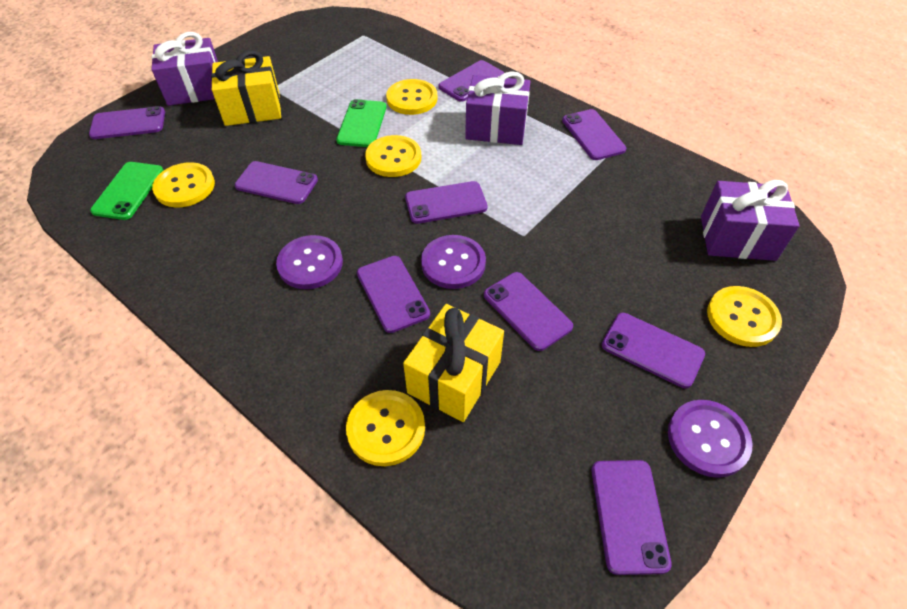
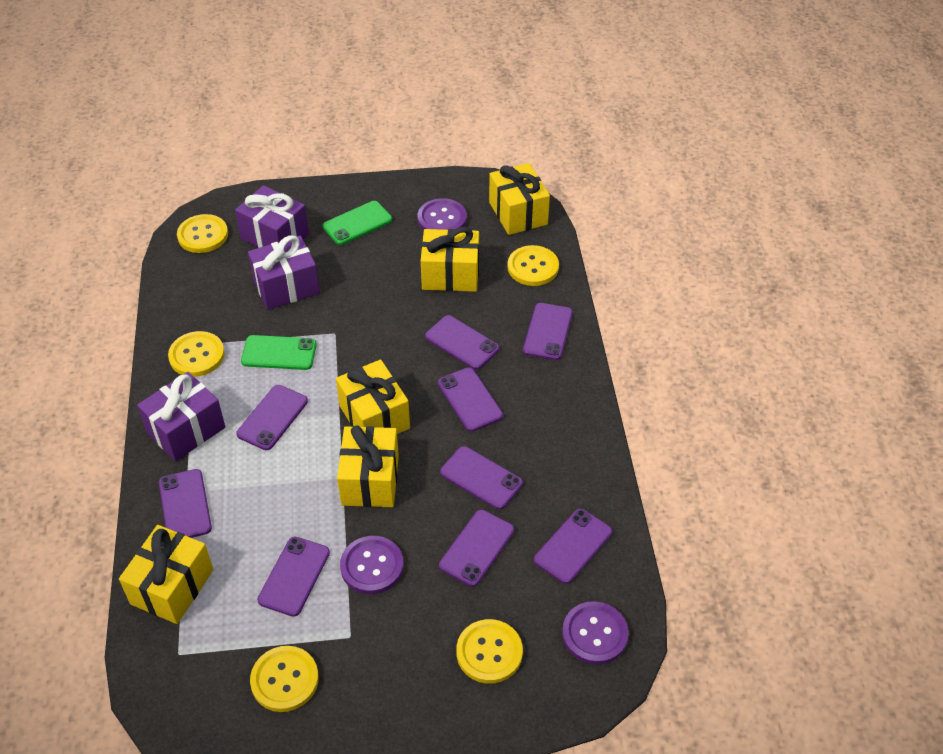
yellow gift: [211,50,281,126] [403,304,504,422] = 2 -> [119,525,213,624] [336,359,410,434] [337,425,399,507] [421,227,479,292] [489,163,550,235] = 5

